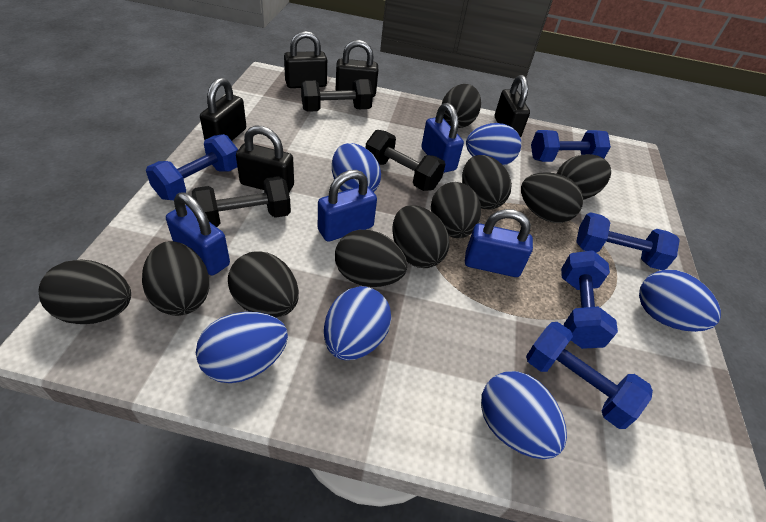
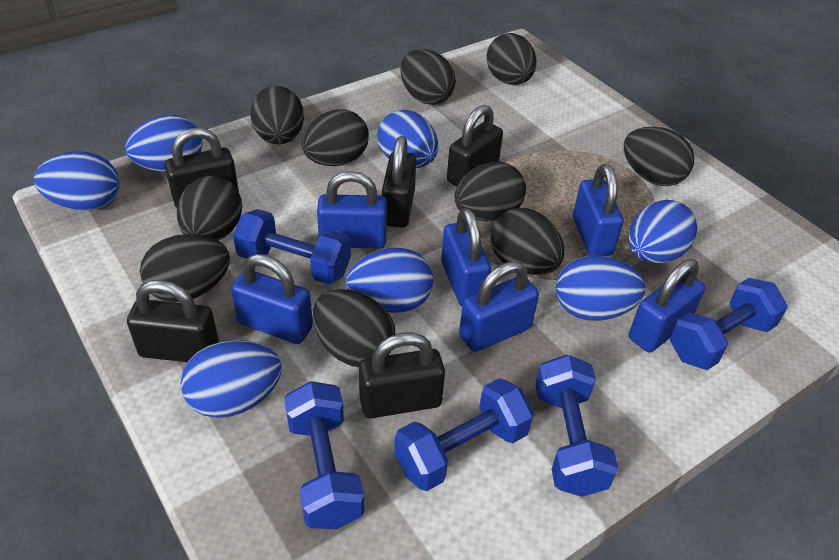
black dumbbell: [192,176,291,227] [301,79,373,112] [365,130,446,191] = 3 -> none = 0
blue egg: [196,312,288,383] [324,286,391,360] [332,143,381,192] [466,123,521,165] [481,371,567,459] [639,270,721,332] = 6 -> [34,151,119,211] [125,115,203,172] [181,340,282,418] [346,248,433,314] [377,110,438,168] [556,255,645,321] [628,200,697,264] = 7
blue padlock: [166,192,230,275] [318,170,377,242] [421,103,464,173] [465,209,533,277] = 4 -> [231,254,313,344] [317,171,387,248] [441,208,491,306] [459,261,539,352] [573,164,624,256] [629,259,705,353] = 6

